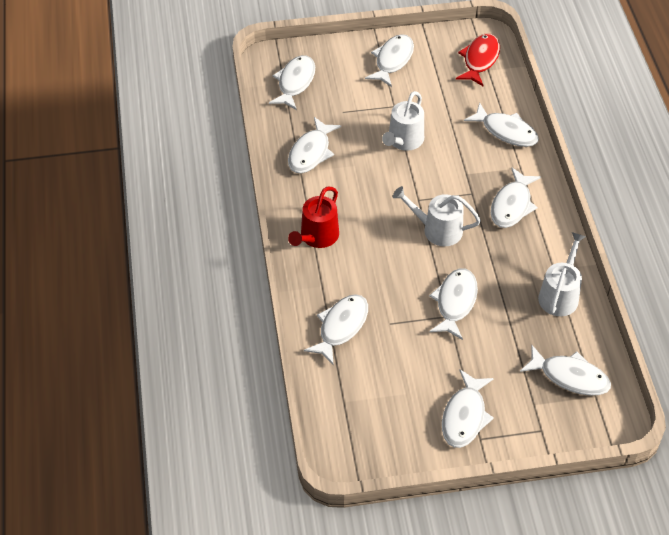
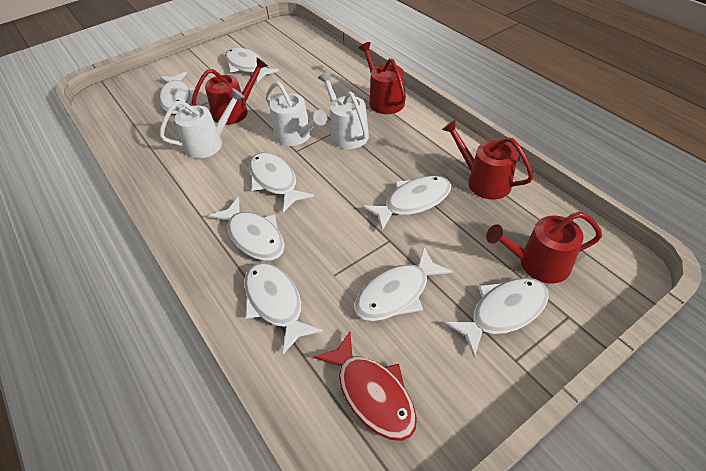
red watering can: [288,187,339,248] = 1 -> [192,57,268,125] [358,42,406,114] [442,120,534,200] [486,212,602,283] = 4
white fish: [269,55,315,110] [288,117,341,173] [304,294,368,366] [365,34,414,87] [429,268,478,340] [442,370,494,448] [464,103,539,147] [491,167,541,228] [520,345,611,396] = 9 -> [159,71,195,114] [208,197,285,261] [225,48,279,83] [244,262,323,354] [249,152,314,212] [354,247,453,321] [362,176,451,231] [444,278,549,358] = 8

